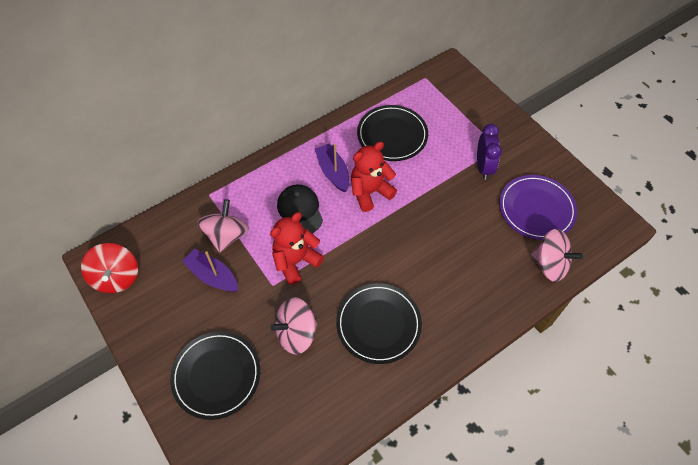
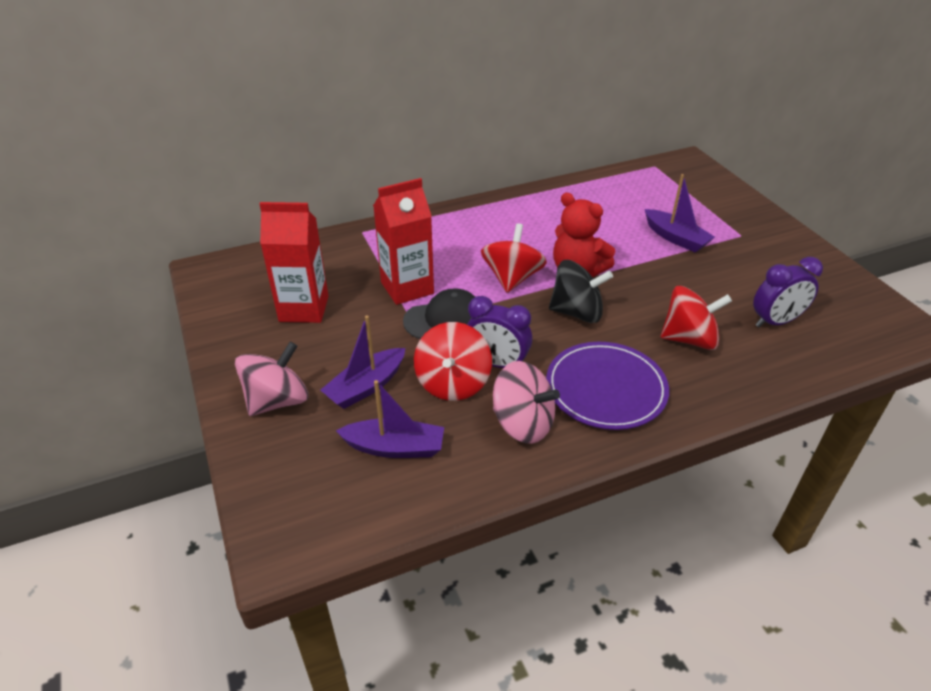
black plate: [170,332,260,420] [336,283,422,364] [357,105,428,161] = 3 -> none = 0
black spinning top: none = 0 -> [549,260,613,323] = 1
pink spinning top: [197,199,249,253] [270,297,318,355] [530,229,583,282] = 3 -> [235,342,308,416] [493,361,560,444] = 2
purple boat: [182,248,238,292] [315,144,349,193] = 2 -> [320,315,405,409] [336,380,444,458] [645,174,715,252] = 3
purple clock: [477,124,502,180] = 1 -> [467,296,532,368] [753,257,823,327] = 2
red carton: none = 0 -> [259,202,328,323] [373,178,434,305] = 2
red spinning top: [81,243,138,293] = 1 -> [414,322,492,401] [481,223,547,293] [661,286,732,350] = 3
red teddy bear: [270,212,324,285] [351,142,397,212] = 2 -> [553,193,615,277] = 1

